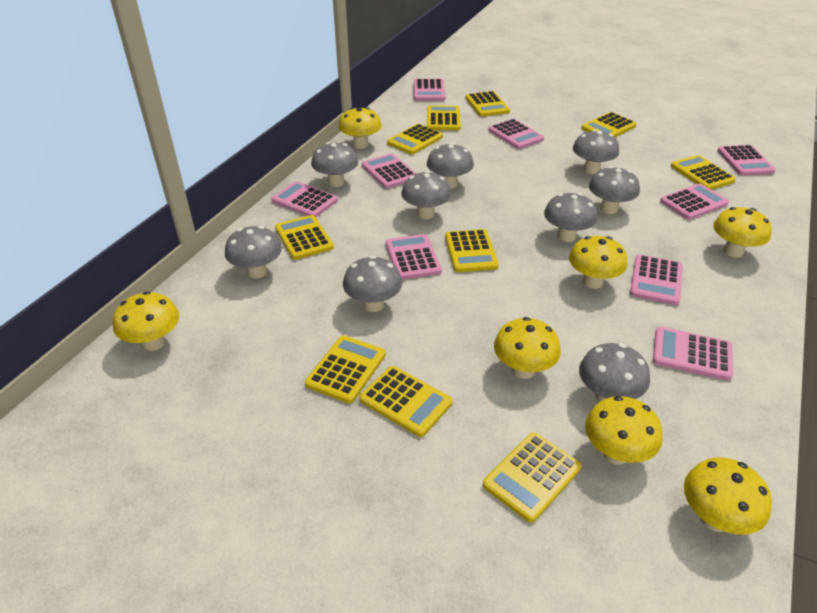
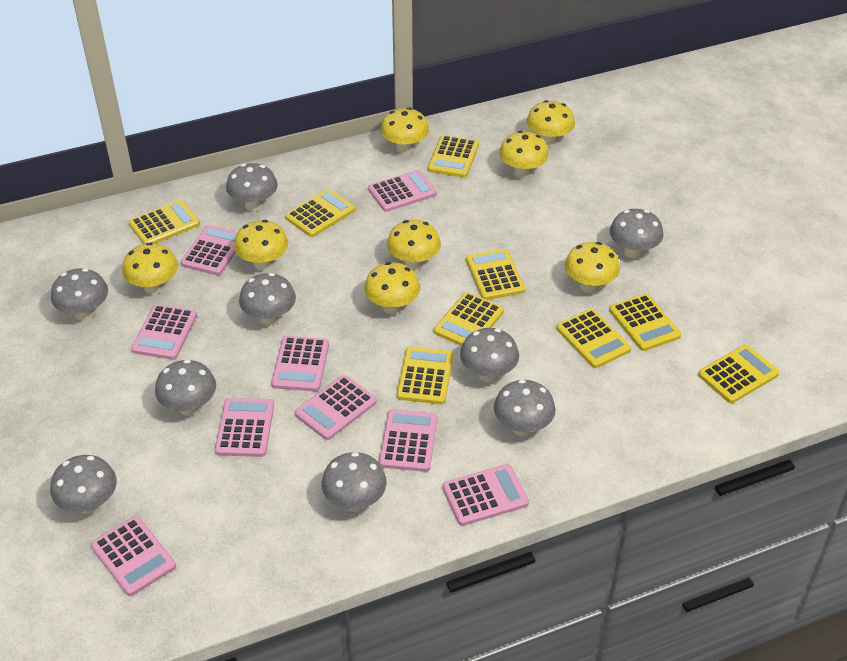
yellow calculator: [275,215,334,260] [305,335,386,403] [359,366,453,437] [387,124,443,154] [427,105,461,130] [445,229,499,272] [466,91,510,117] [483,432,581,523] [581,112,637,137] [671,155,736,190] = 10 -> [128,200,200,244] [285,189,355,237] [397,347,453,404] [428,135,479,178] [434,292,504,346] [466,249,525,300] [556,309,631,368] [609,294,681,351] [698,345,779,403] = 9
yellow mushroom: [113,291,179,351] [338,107,382,149] [494,317,561,379] [569,236,627,289] [585,396,662,465] [684,457,772,534] [713,207,772,258] = 7 -> [122,242,178,295] [234,220,288,271] [364,262,420,314] [380,107,429,154] [387,220,441,270] [499,131,549,178] [527,100,575,147] [564,242,620,293] = 8

